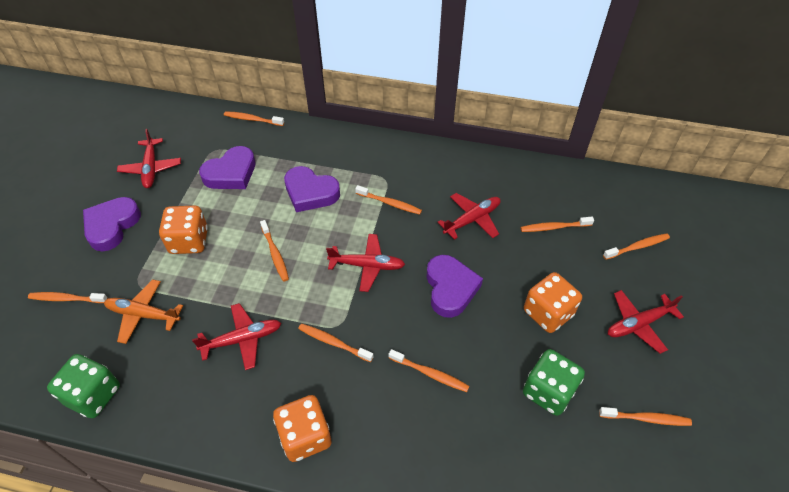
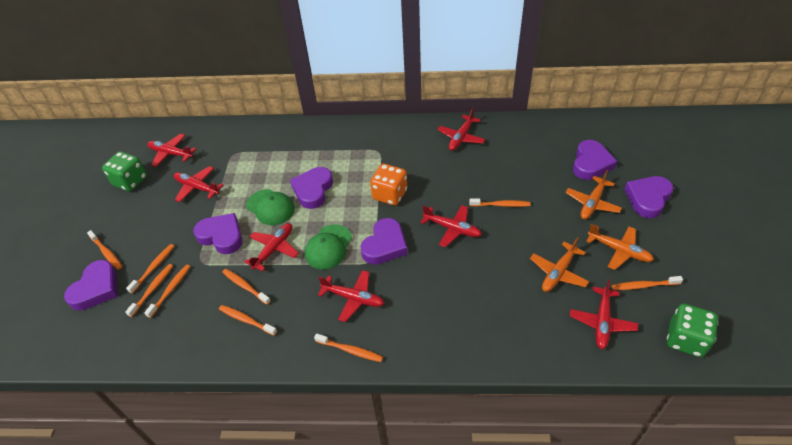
green cap: none = 0 -> [246,189,295,225] [305,224,352,270] = 2
orange dice: [159,206,208,254] [273,395,331,462] [524,272,582,333] = 3 -> [370,164,407,206] = 1
orange plane: [104,279,183,344] = 1 -> [530,237,589,292] [565,170,622,220] [586,224,654,270] = 3
purple heart: [83,197,141,251] [199,146,255,189] [284,166,340,212] [427,255,483,318] = 4 -> [64,260,117,310] [193,213,243,254] [290,167,333,209] [361,218,408,264] [573,140,617,180] [624,176,673,218] = 6
red plane: [117,129,181,188] [192,303,281,370] [326,234,405,292] [437,193,501,240] [608,290,684,354] = 5 -> [147,134,196,167] [174,166,223,202] [244,223,299,271] [318,270,385,322] [420,205,482,247] [437,108,485,151] [570,280,638,349] = 7

